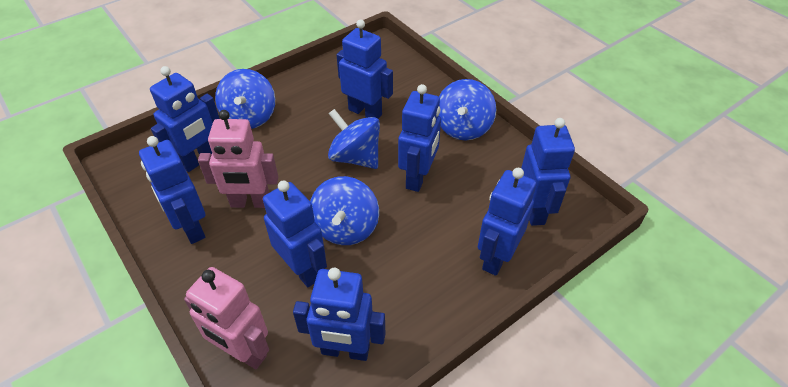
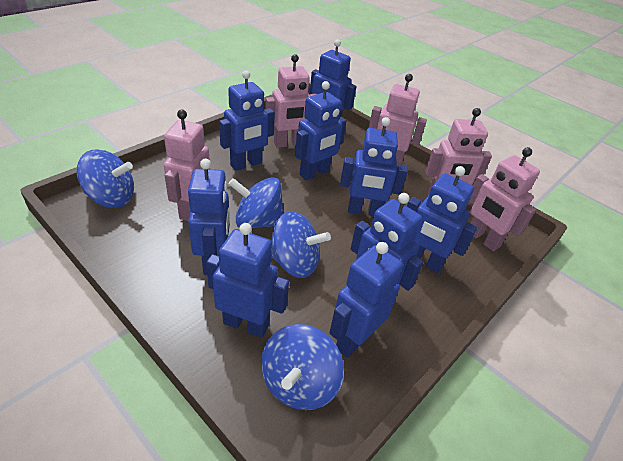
blue robot: [139,136,205,244] [150,66,220,172] [263,180,327,287] [293,268,385,361] [337,19,393,119] [398,84,441,192] [478,168,537,276] [521,118,575,226] = 8 -> [188,159,230,275] [206,223,289,338] [219,71,275,171] [295,81,346,181] [310,39,357,117] [329,242,403,358] [340,117,408,216] [350,193,423,291] [407,166,477,273] = 9
pink robot: [184,267,269,369] [198,110,278,208] = 2 -> [164,109,210,221] [265,54,316,148] [369,74,427,167] [425,108,492,195] [469,147,540,251] = 5

